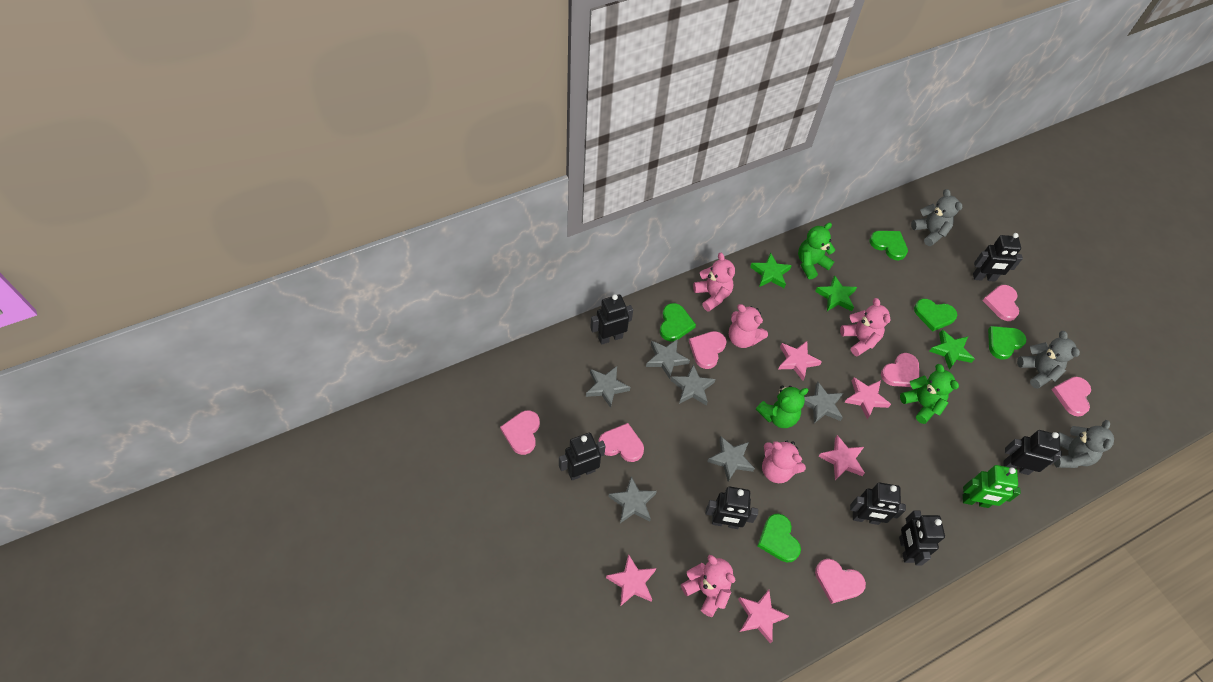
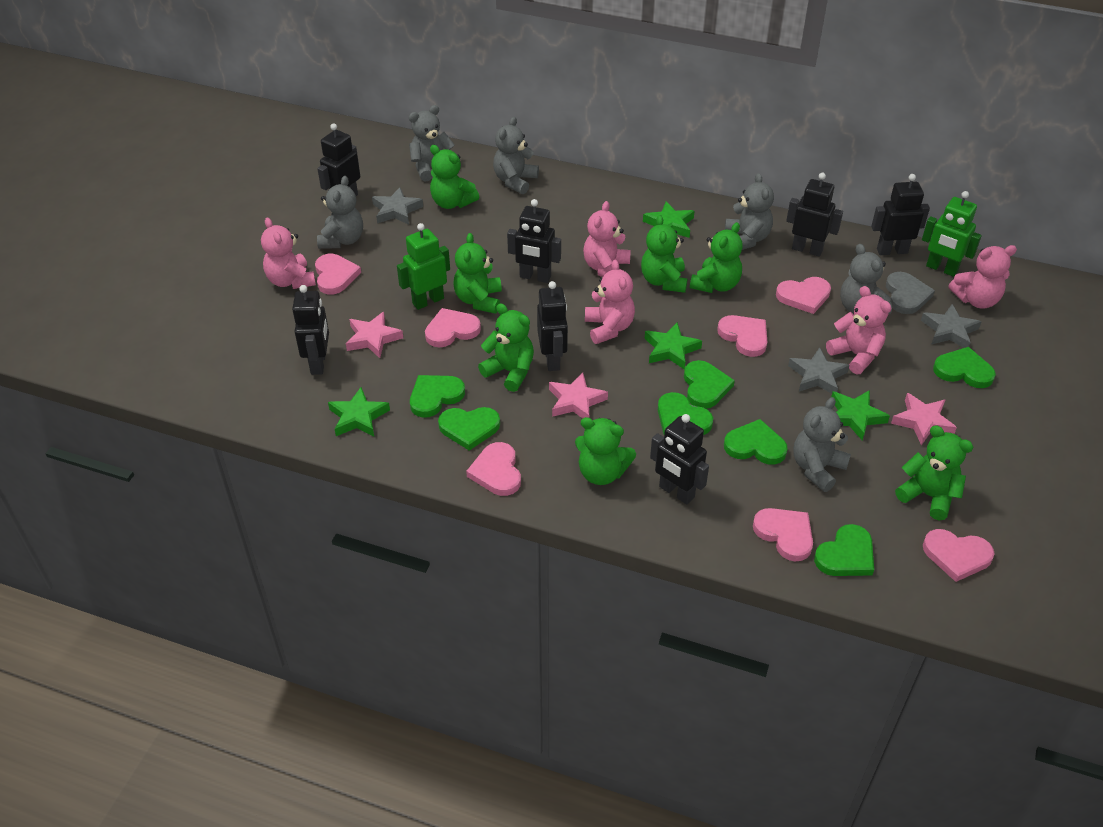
green heart: [660,303,696,341] [757,514,801,562] [869,231,908,260] [914,299,957,331] [988,326,1026,360] = 5 -> [410,375,465,418] [438,407,500,451] [658,392,713,435] [684,360,735,409] [724,419,788,465] [814,524,874,576] [933,347,996,388] = 7
green robot: [963,465,1021,508] = 1 -> [397,223,450,310] [922,191,982,277] = 2
green star: [750,253,792,288] [815,275,857,311] [929,330,975,369] = 3 -> [328,387,390,436] [643,201,695,238] [645,322,702,370] [831,390,890,441] = 4
green teddy bear: [756,385,809,428] [798,223,835,279] [900,364,959,424] = 3 -> [430,145,479,209] [454,233,502,314] [478,303,534,392] [575,417,636,485] [641,215,687,293] [690,222,743,293] [895,426,973,520] = 7
grey heart: none = 0 -> [886,272,935,314] = 1
grey star: [586,366,630,408] [608,477,657,523] [646,339,690,379] [671,364,716,406] [707,436,755,482] [804,382,843,423] = 6 -> [372,187,423,225] [788,347,849,394] [921,304,982,348] = 3
grey teddy bear: [911,189,962,246] [1017,331,1080,389] [1054,420,1114,468] = 3 -> [317,176,363,249] [409,105,455,182] [493,117,539,194] [725,173,774,250] [793,397,851,492] [840,244,892,315] = 6
pink star: [606,554,656,606] [738,590,789,644] [778,341,822,381] [818,435,865,480] [844,377,891,419] = 5 -> [346,312,403,358] [549,372,608,418] [891,393,957,445] = 3

